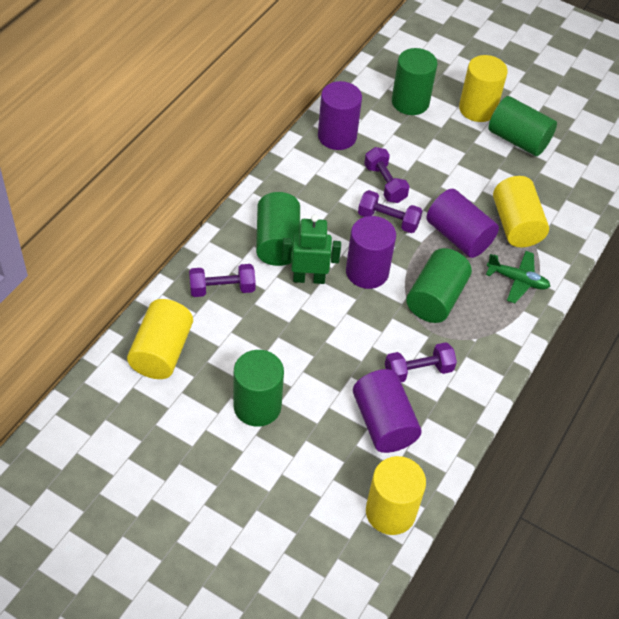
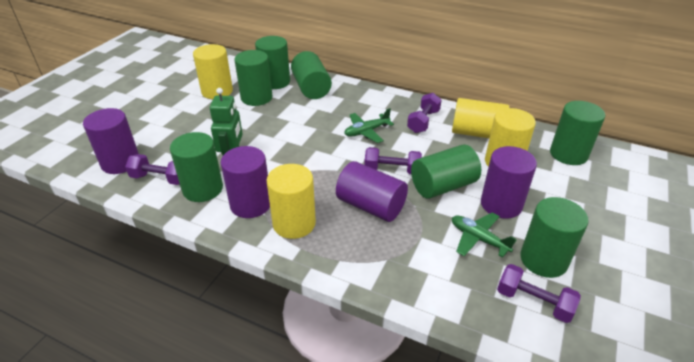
green cylinder: [234,350,284,427] [256,192,300,266] [392,48,437,115] [406,248,472,323] [488,96,557,156] = 5 -> [170,132,223,202] [234,50,272,106] [255,36,290,89] [291,51,332,99] [411,144,481,199] [520,197,588,278] [550,101,605,165] = 7
green plane: [486,251,550,303] = 1 -> [344,108,394,143] [452,212,517,258] = 2

